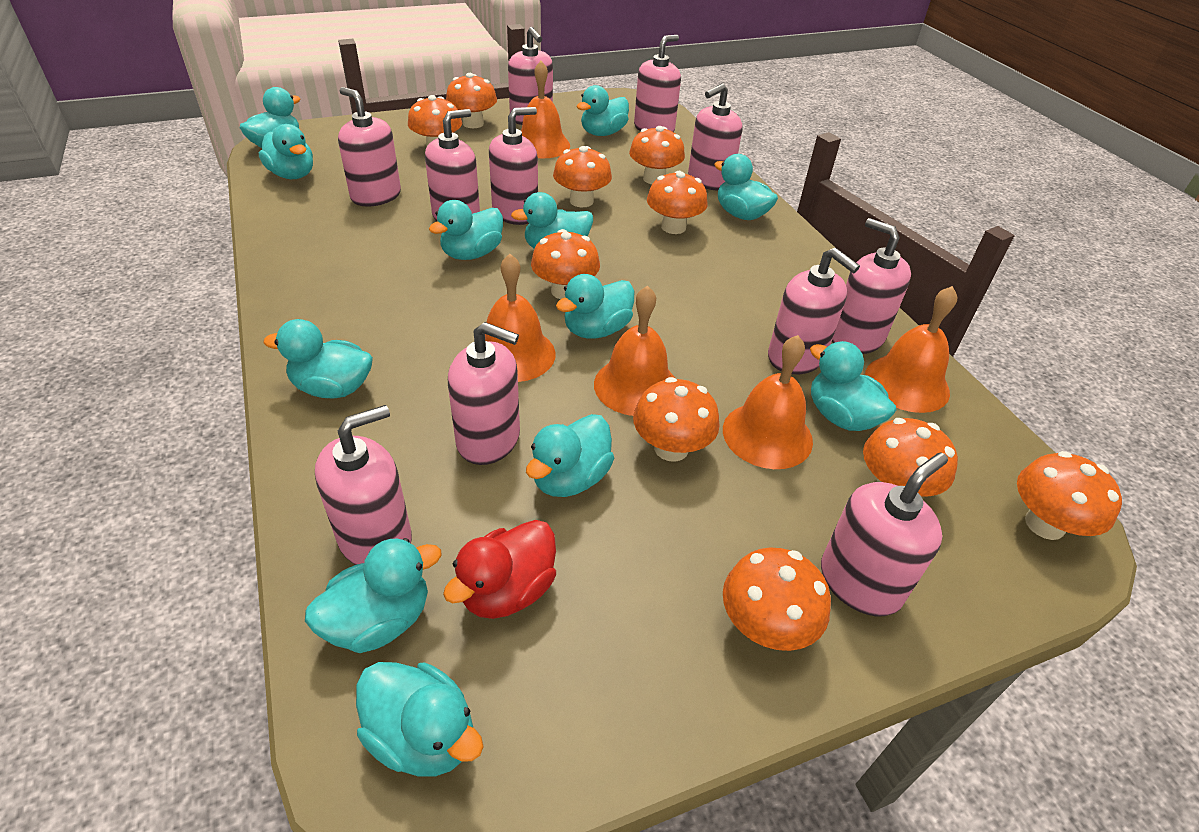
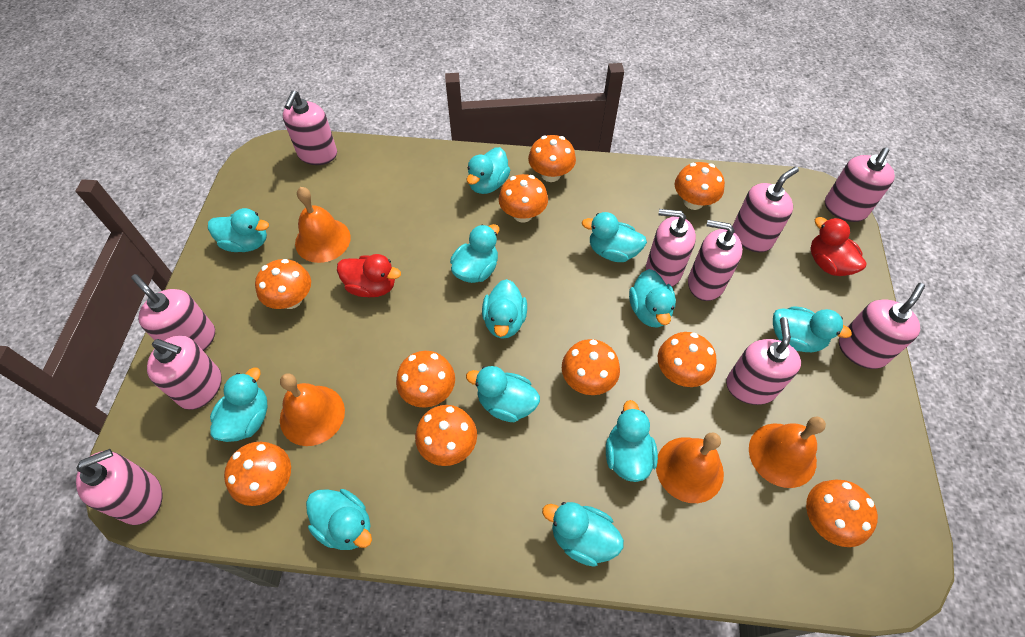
orange bell: [485,254,556,382] [521,61,570,158] [594,286,676,416] [723,335,813,469] [865,286,957,413] = 5 -> [280,373,345,446] [295,187,351,263] [656,432,724,503] [749,417,826,488] = 4
pink soap dispenser: [315,405,412,565] [338,87,401,207] [425,109,480,222] [448,322,520,465] [489,107,538,225] [508,27,553,125] [634,35,681,132] [688,83,743,190] [768,248,860,374] [821,452,948,616] [832,218,911,354] = 11 -> [76,449,163,525] [131,274,215,351] [147,336,222,410] [283,91,337,165] [646,209,696,287] [688,220,743,301] [726,317,801,405] [732,167,799,252] [825,147,895,222] [839,283,925,369] = 10
red duck: [443,520,556,619] = 1 -> [337,254,401,297] [810,217,866,276] = 2

